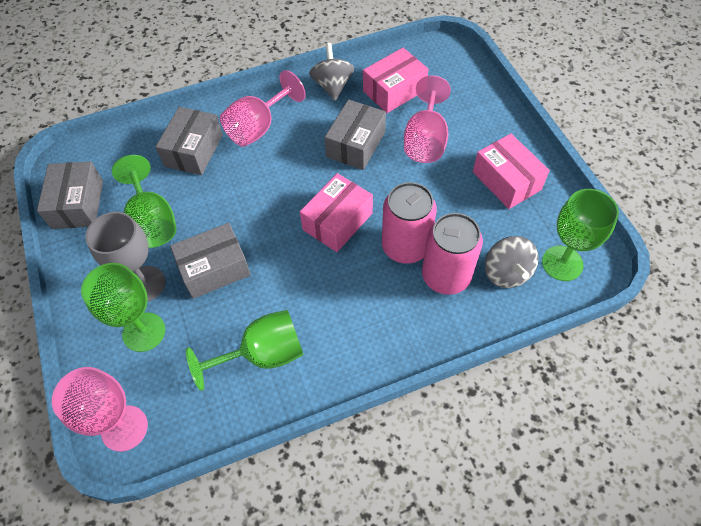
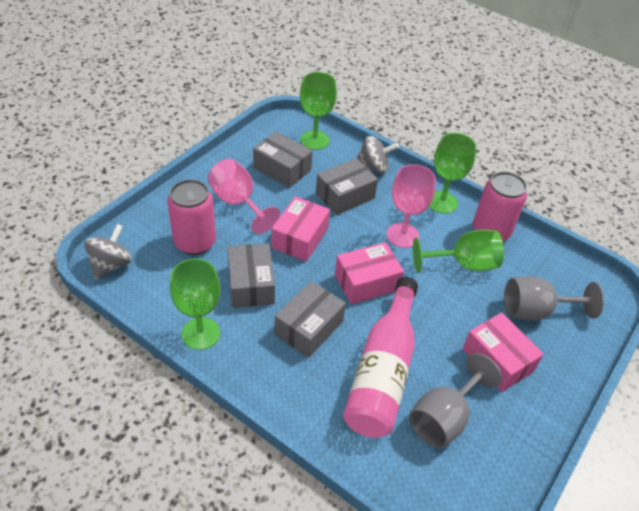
grey goblet: [86,212,166,302] = 1 -> [409,353,502,448] [504,276,604,321] = 2
pink bottle: none = 0 -> [343,277,418,438] = 1
pink goblet: [52,367,148,452] [220,70,306,147] [404,75,451,163] = 3 -> [208,159,280,234] [387,164,436,248] = 2

